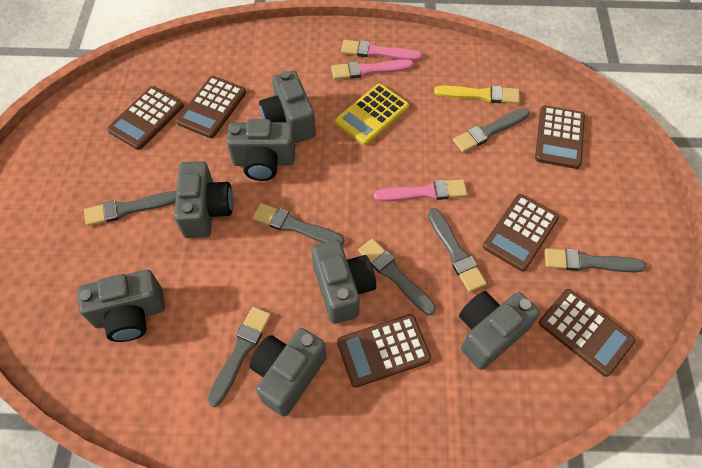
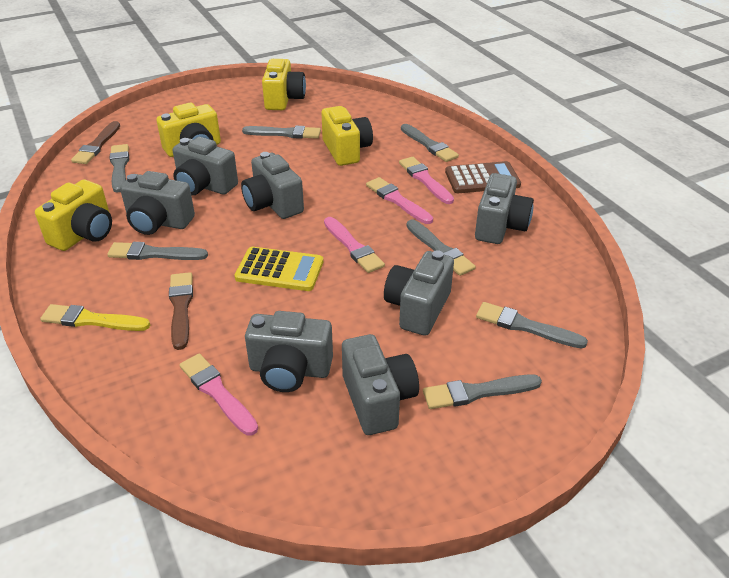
brown brush: none = 0 -> [71,121,120,164] [169,272,193,350] = 2
brown calculator: [107,86,184,150] [176,76,246,138] [337,314,431,388] [483,194,559,271] [535,105,585,169] [539,289,636,377] = 6 -> [445,161,521,193] = 1
pink brush: [331,59,414,80] [341,40,422,61] [374,179,467,202] = 3 -> [180,353,258,436] [324,217,385,273] [366,177,433,224] [399,157,454,204] = 4
yellow camera: none = 0 -> [35,180,112,251] [157,103,221,157] [262,59,306,110] [321,106,373,166] = 4

